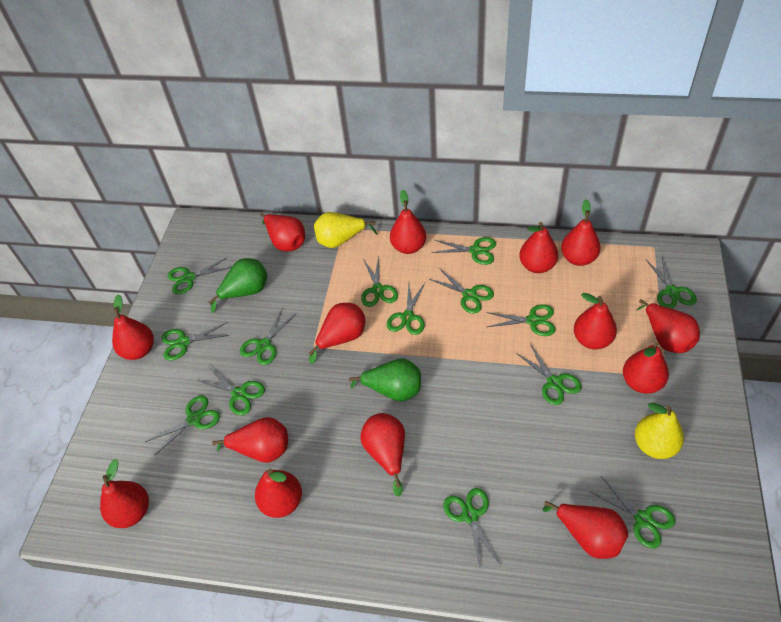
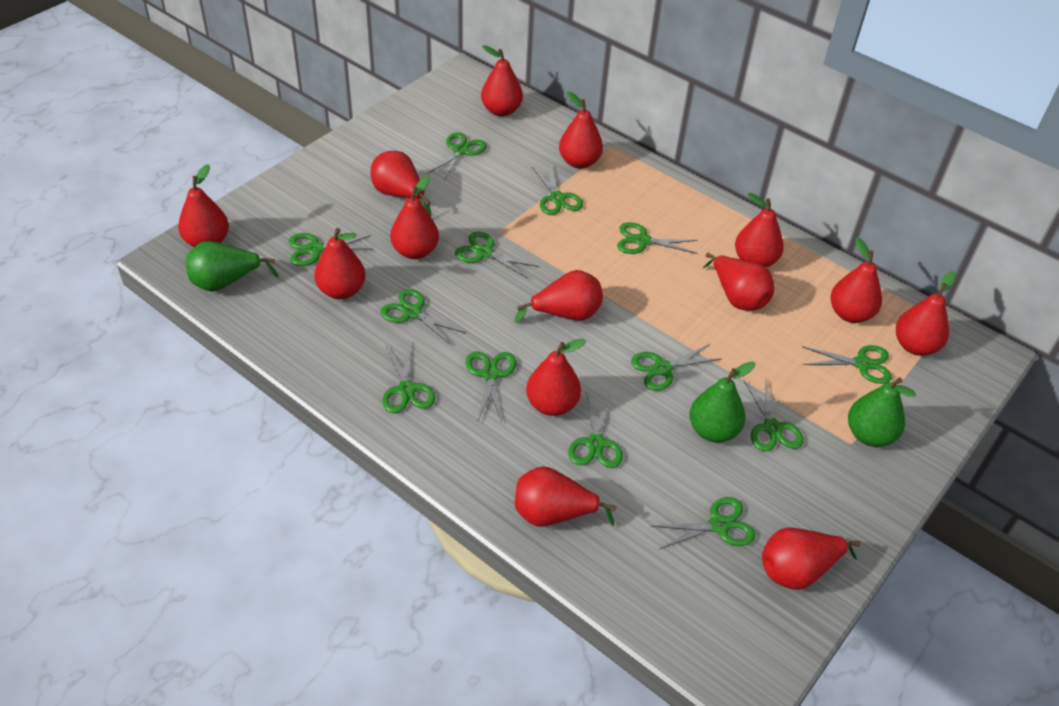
green pear: [208,258,267,313] [349,359,421,402] = 2 -> [186,241,279,292] [689,362,755,443] [848,378,916,447] = 3
green scissors: [145,396,220,455] [161,323,229,361] [167,257,232,294] [197,366,265,415] [240,309,296,365] [361,256,398,307] [387,283,425,335] [429,268,494,313] [432,237,496,265] [443,488,501,568] [486,304,556,336] [516,344,582,405] [589,476,675,548] [646,256,697,309] = 14 -> [289,233,372,266] [380,289,466,345] [382,341,435,413] [427,132,487,180] [455,232,539,278] [466,351,516,422] [532,164,583,215] [568,391,623,468] [617,222,698,254] [631,343,722,391] [650,497,756,549] [744,378,804,451] [802,345,892,384] = 13
yellow pear: [314,212,378,248] [635,403,684,459] = 2 -> none = 0

